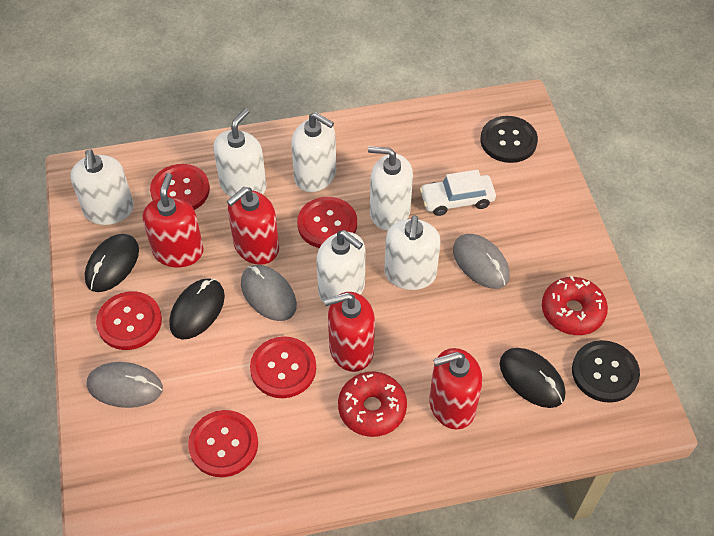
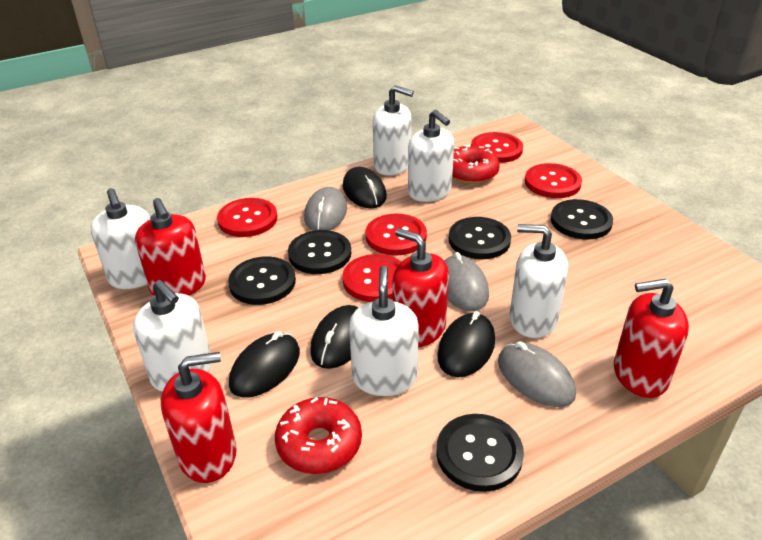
black button: [480,116,538,163] [572,340,640,403] = 2 -> [228,256,296,305] [288,230,351,274] [436,414,524,492] [449,217,511,259] [551,199,613,239] = 5
black mouse: [85,234,139,292] [169,279,225,340] [500,348,565,408] = 3 -> [229,331,300,398] [310,305,359,369] [343,167,387,208] [437,311,495,377] = 4
white car: [420,170,496,216] = 1 -> none = 0

